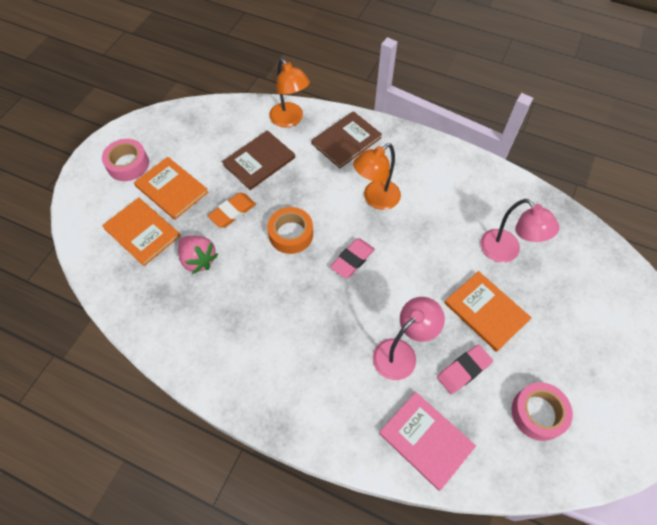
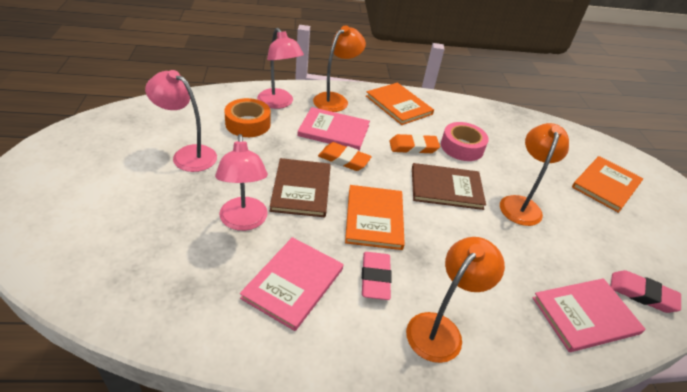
orange eraser: [208,193,256,228] = 1 -> [318,142,372,171] [389,134,440,154] = 2
orange lamp: [269,58,310,127] [353,143,401,210] = 2 -> [313,25,366,112] [406,237,505,363] [500,123,569,226] = 3
pink book: [379,392,476,491] = 1 -> [240,237,343,331] [297,107,370,151] [532,278,645,352] = 3
pink lamp: [373,297,445,380] [480,199,559,263] = 2 -> [145,70,217,172] [215,134,268,231] [257,28,304,109] = 3
pink strawberry: [178,236,218,274] = 1 -> none = 0
pink tape: [102,139,149,181] [512,382,573,441] = 2 -> [441,122,489,161] = 1

